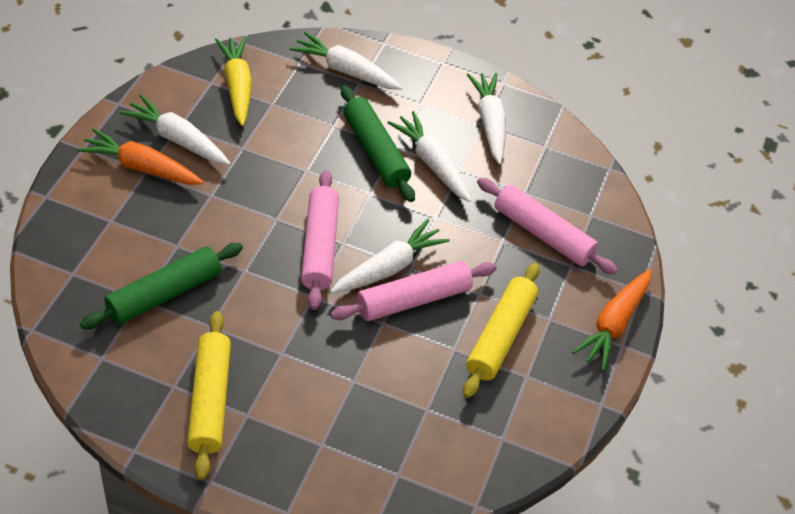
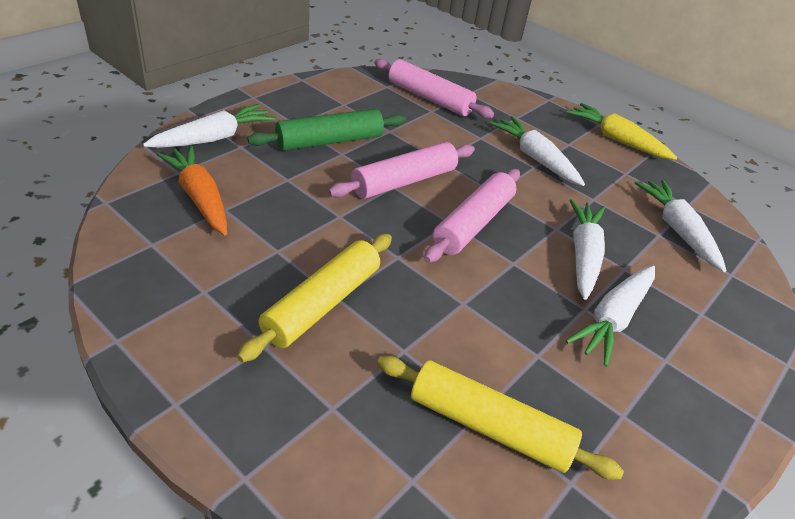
green rolling pin: [80,243,243,329] [341,85,415,202] = 2 -> [248,109,406,151] = 1
orange carrot: [77,128,204,185] [572,269,651,371] = 2 -> [156,146,227,235] = 1

